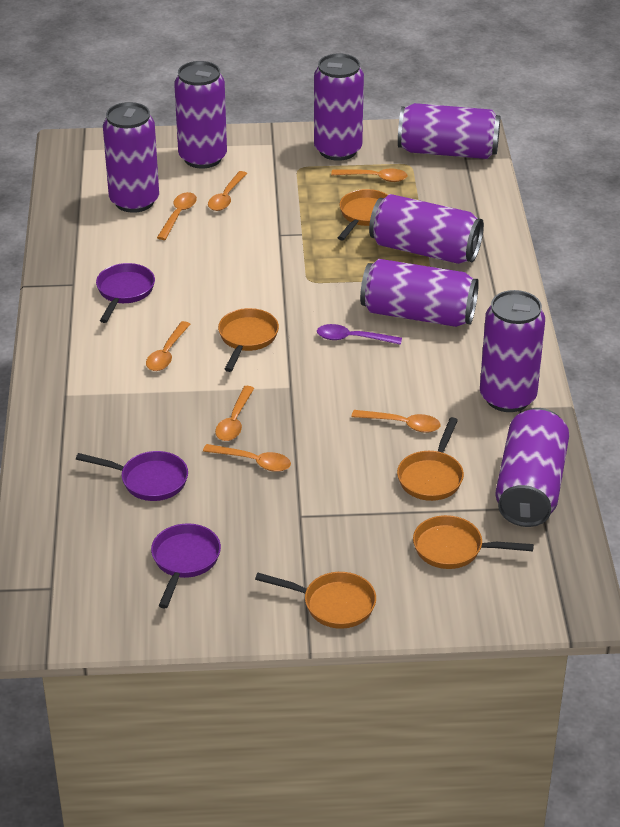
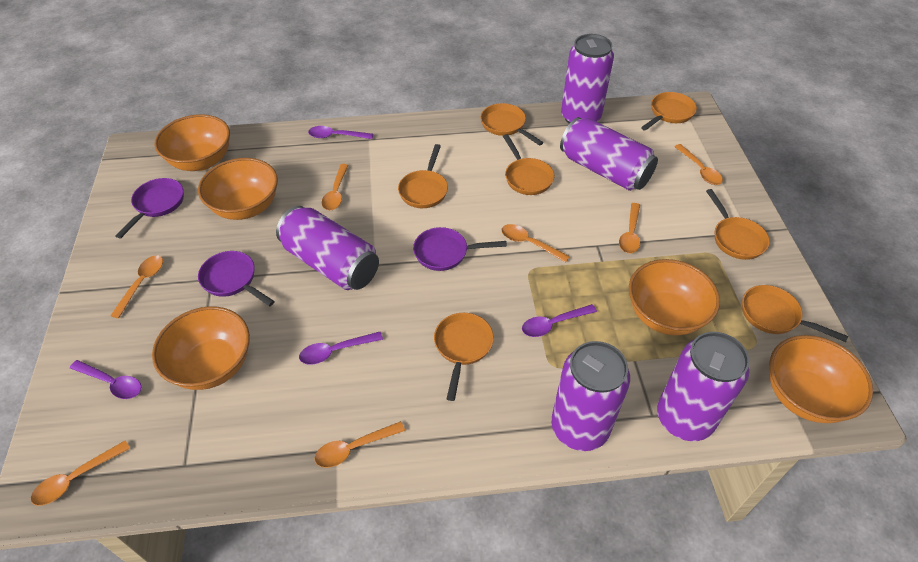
orange bowl: none = 0 -> [152,306,250,390] [155,114,230,171] [198,158,278,220] [629,259,720,336] [770,335,873,423] = 5
orange pan: [218,308,279,372] [255,572,376,629] [338,189,388,240] [397,417,464,501] [413,515,534,569] = 5 -> [398,144,448,208] [434,313,494,401] [481,103,544,146] [503,134,554,195] [641,92,697,131] [706,189,770,260] [742,285,848,342] = 7
purple can: [103,102,159,213] [174,61,227,168] [314,53,364,161] [360,259,479,327] [369,194,484,264] [398,103,500,159] [480,290,545,412] [495,408,569,527] = 8 -> [276,206,379,290] [551,341,630,451] [560,117,658,191] [561,34,614,124] [657,332,750,441] = 5
purple spoon: [317,324,402,345] = 1 -> [70,360,142,399] [299,332,383,365] [308,126,373,139] [522,304,597,337] = 4

